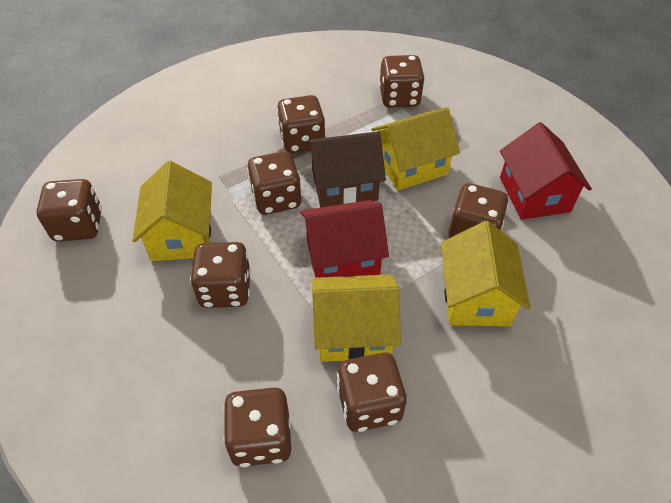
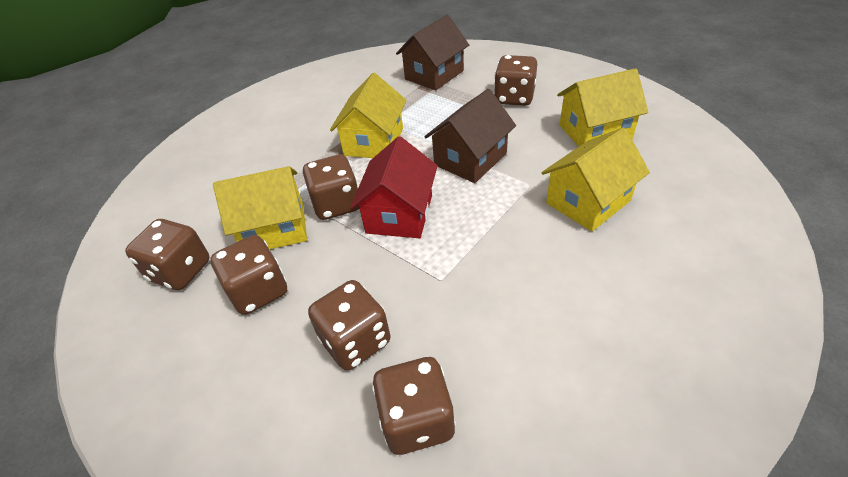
brown dice: [37,179,102,242] [190,242,251,308] [223,387,291,467] [247,151,301,215] [277,95,325,153] [337,352,407,432] [379,55,425,108] [449,183,509,238] = 8 -> [125,219,210,290] [210,235,287,315] [303,154,359,220] [308,280,391,370] [372,357,456,455] [494,55,537,106] = 6
brown house: [307,131,386,208] = 1 -> [396,15,469,91] [424,89,516,183] = 2
red house: [300,200,389,278] [500,122,592,220] = 2 -> [350,136,438,238] = 1

